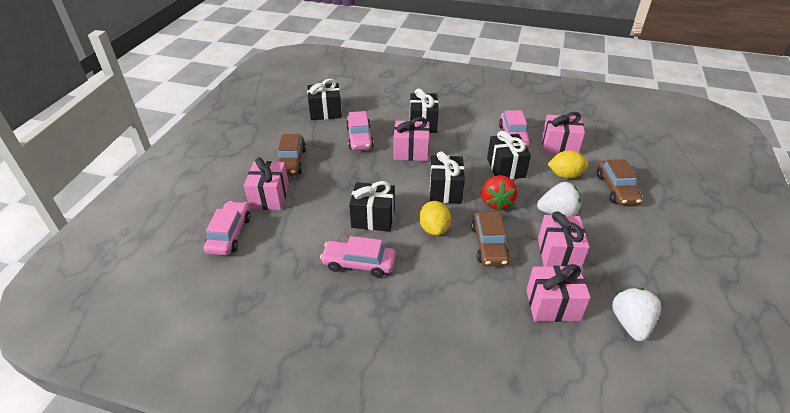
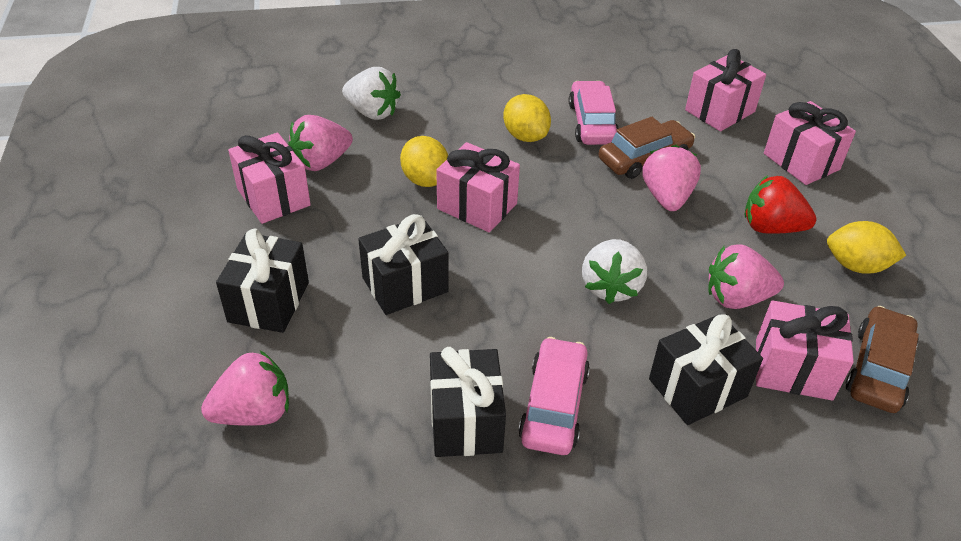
black gift: [307,79,342,120] [349,181,395,232] [410,88,439,133] [430,151,465,204] [487,131,531,179] = 5 -> [216,229,309,333] [358,214,449,315] [430,347,506,457] [649,314,763,425] = 4
brown car: [277,134,306,176] [471,211,510,266] [597,159,642,205] = 3 -> [599,117,695,179] [846,306,919,413] = 2
pink car: [204,201,250,255] [320,236,396,278] [346,111,374,150] [499,110,530,148] = 4 -> [518,337,590,455] [569,81,619,145] = 2
pink strawberry: none = 0 -> [201,350,289,426] [288,115,353,171] [643,145,701,211] [708,245,784,309] = 4
yellow lemon: [419,201,451,235] [547,150,589,179] = 2 -> [400,136,448,187] [503,94,551,142] [827,221,906,274] = 3

